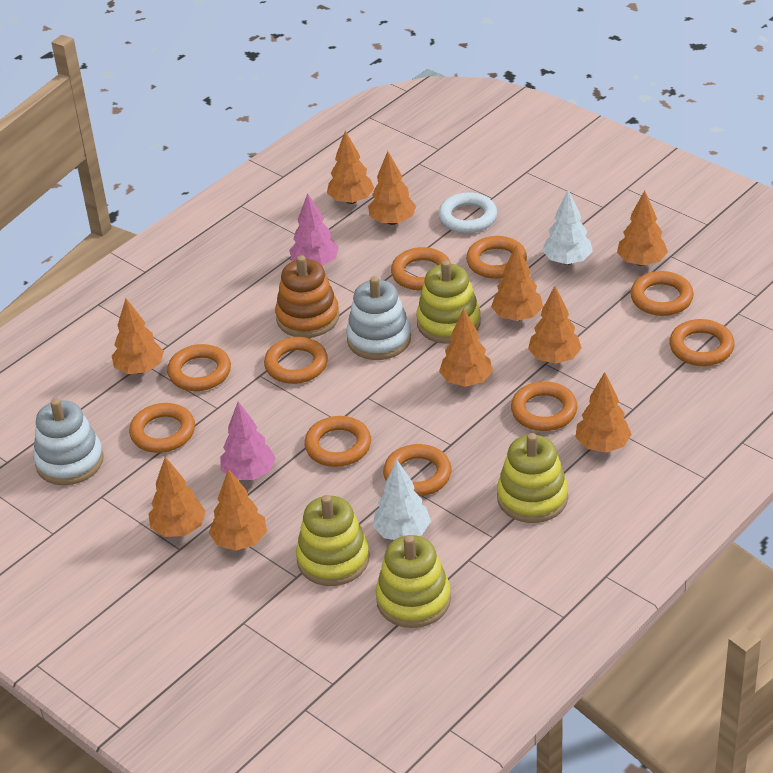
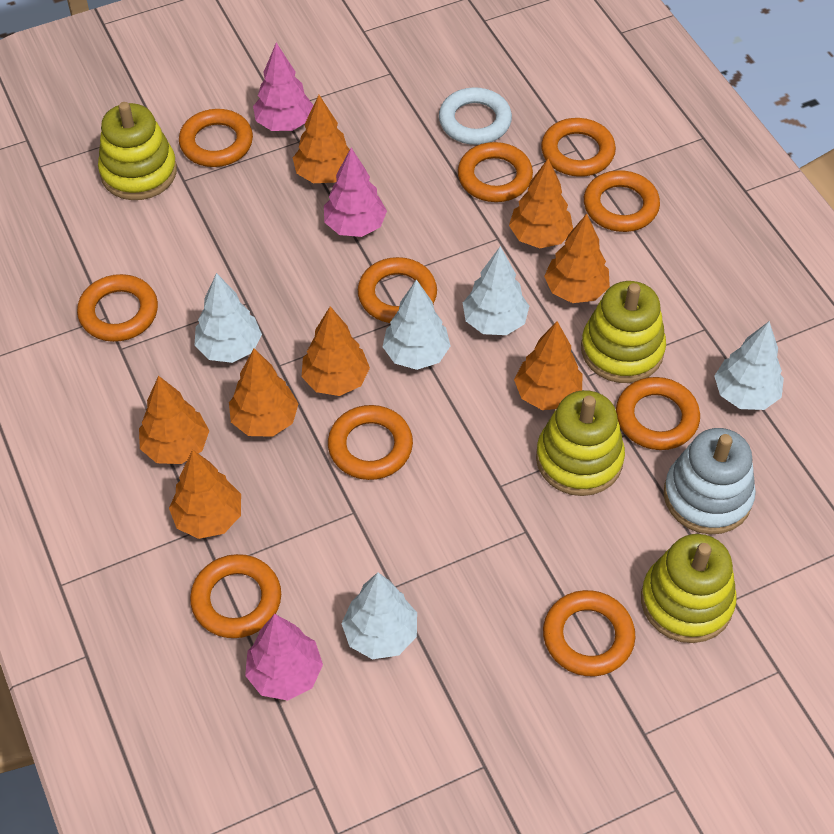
orange stacking toy: [275,255,339,338] = 1 -> none = 0
orange tree: [112,298,164,374] [149,457,206,537] [209,469,267,551] [327,131,374,204] [368,151,416,225] [439,309,493,387] [491,244,543,321] [528,286,582,364] [575,372,632,452] [617,190,668,266] = 10 -> [139,376,209,464] [169,450,241,539] [229,348,298,437] [293,95,350,183] [302,306,370,396] [509,159,573,248] [514,321,582,410] [544,214,610,303] = 8
pink tree: [220,401,276,480] [289,193,339,266] = 2 -> [245,614,323,701] [253,43,313,131] [324,148,387,237] = 3
white stacking toy: [33,398,104,485] [346,276,411,360] = 2 -> [664,428,756,535] = 1
white tree: [373,460,431,540] [542,190,593,265] = 2 -> [194,273,262,363] [341,572,417,659] [383,279,451,370] [463,246,529,335] [714,321,784,410] = 5

